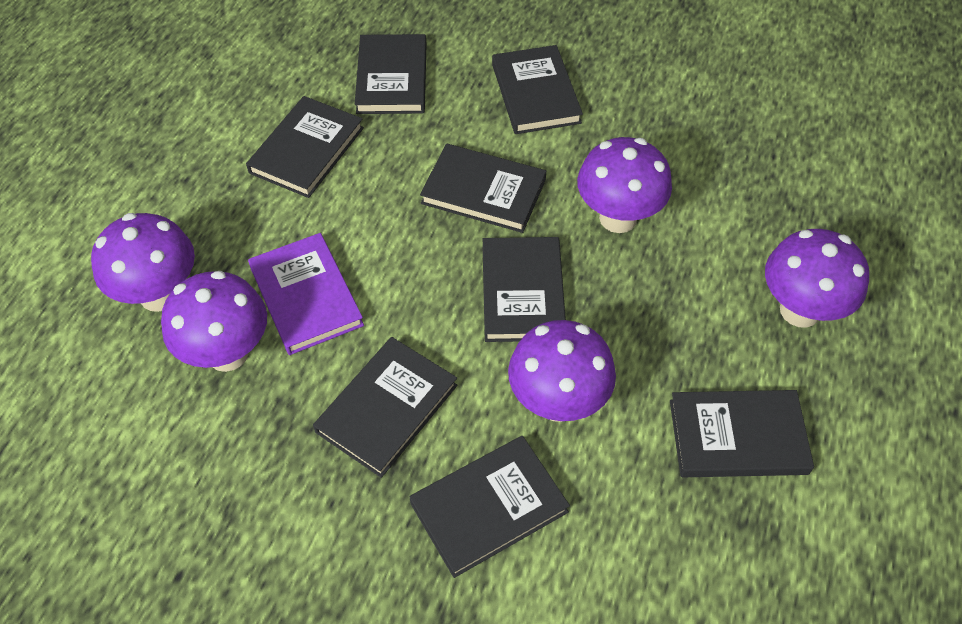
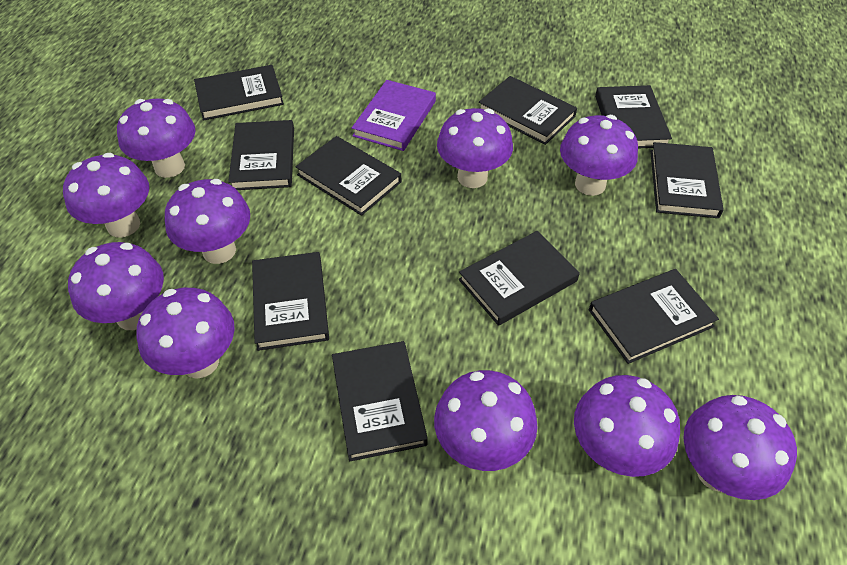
black book: [246,96,364,198] [313,337,457,478] [355,34,427,114] [410,436,570,578] [420,143,546,233] [483,237,566,342] [492,45,583,134] [670,390,814,477] = 8 -> [194,65,284,120] [228,120,294,190] [252,252,329,351] [295,136,401,216] [332,341,428,461] [459,231,580,326] [479,76,577,145] [589,269,719,364] [595,85,672,148] [650,142,724,218] = 10
purple mushroom: [91,213,195,312] [161,271,267,372] [508,320,616,422] [577,137,672,233] [765,229,869,328] = 5 -> [63,153,149,237] [68,242,164,330] [117,99,196,178] [137,288,235,379] [165,179,250,264] [434,370,538,471] [437,108,513,188] [560,115,638,196] [574,375,680,477] [683,395,797,500] = 10

